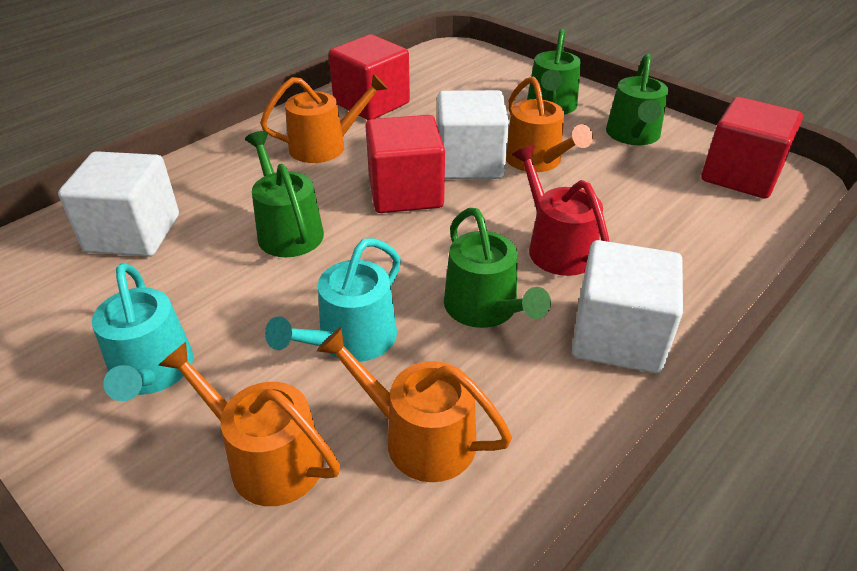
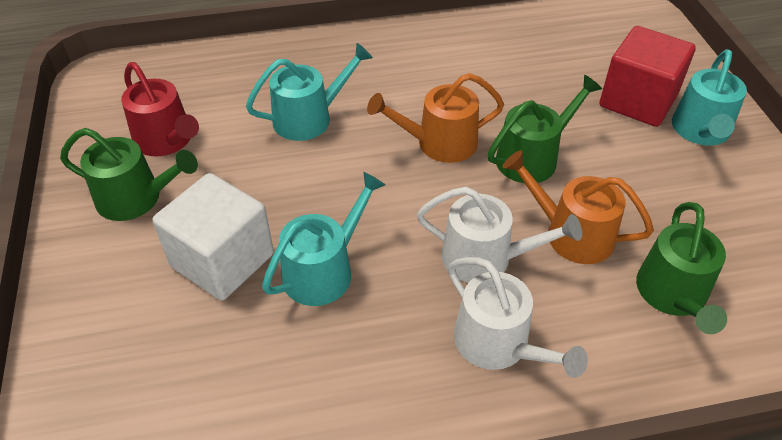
green watering can: [245,131,324,257] [444,208,551,328] [527,29,581,115] [606,53,668,145] = 4 -> [60,128,198,221] [488,75,602,183] [636,202,727,334] = 3
orange watering can: [158,342,340,506] [260,73,388,163] [317,327,512,482] [506,76,593,172] = 4 -> [367,73,504,163] [502,150,654,264] = 2
red cube: [329,34,410,120] [365,115,445,213] [701,97,803,199] = 3 -> [599,26,696,127] = 1
turquoise watering can: [92,263,193,401] [265,238,401,362] = 2 -> [246,43,373,141] [262,172,386,306] [672,49,747,146] = 3
white cube: [58,151,179,257] [437,90,509,179] [572,240,683,373] = 3 -> [153,173,274,300] = 1
white watering can: none = 0 -> [417,187,582,283] [448,257,588,378] = 2

